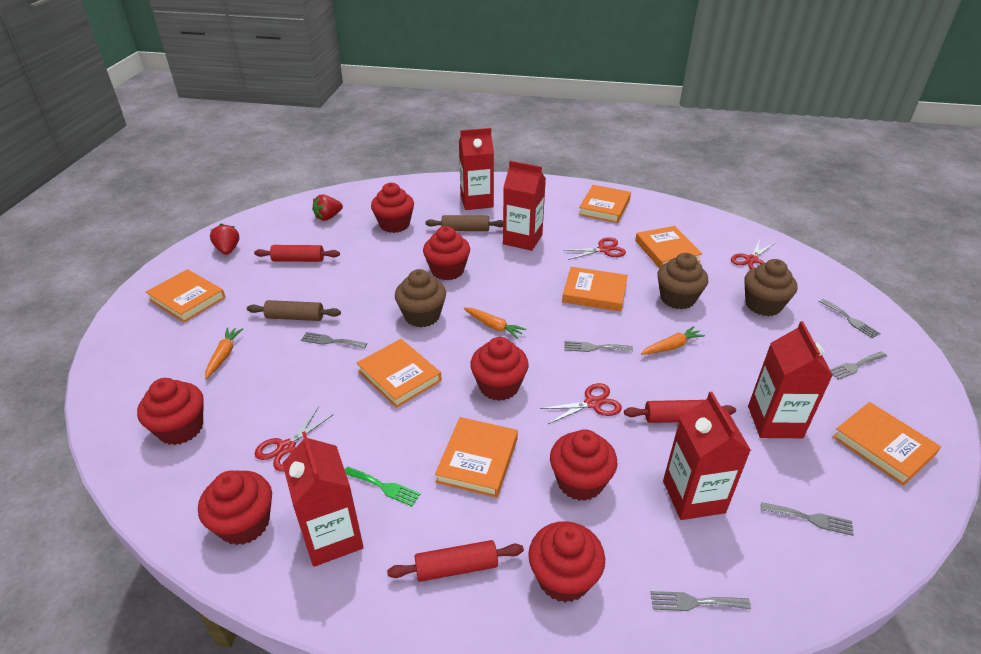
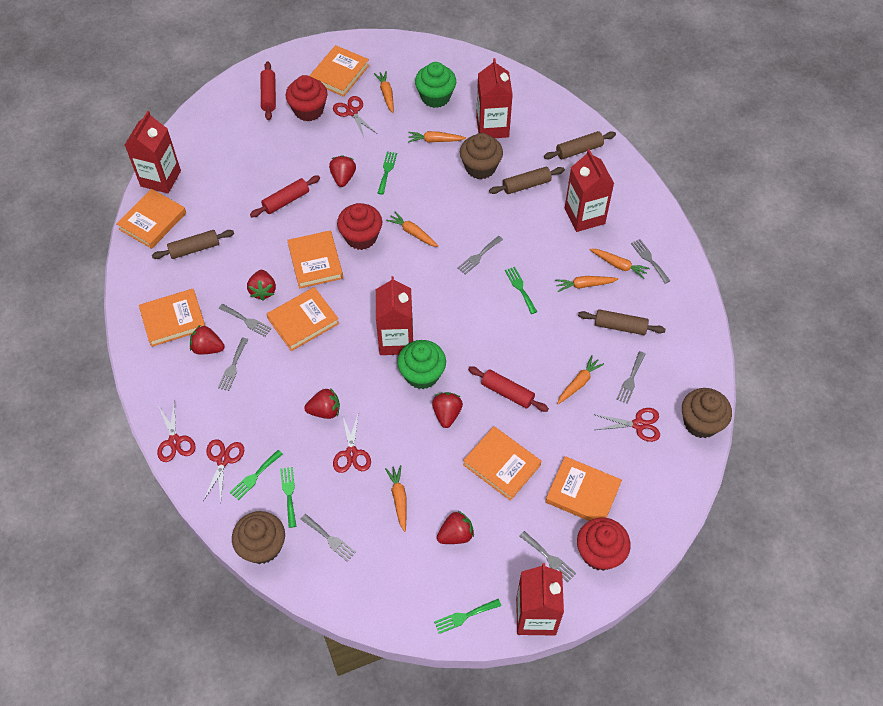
brown rolling pin: [247,300,341,321] [426,215,503,231] = 2 -> [152,230,234,259] [489,167,565,194] [544,131,616,159] [578,309,666,335] = 4
green cupcake: none = 0 -> [397,340,446,389] [415,62,456,108] = 2
green fork: [345,467,420,506] = 1 -> [230,450,283,500] [280,467,296,528] [378,152,397,195] [434,599,501,634] [505,267,537,314] = 5
grey fork: [301,332,367,349] [565,341,633,352] [651,591,751,611] [761,502,854,536] [819,299,880,338] [830,351,887,380] = 6 -> [218,304,272,337] [218,337,248,391] [301,514,356,562] [458,236,503,274] [519,531,576,582] [616,351,645,404] [631,239,670,284] = 7
orange carrot: [205,327,243,379] [464,308,526,339] [641,326,705,355] = 3 -> [374,71,394,113] [385,465,407,532] [386,212,439,247] [408,131,466,143] [555,276,619,292] [557,355,604,404] [590,249,650,279] = 7
red cupcake: [137,378,204,445] [198,471,272,545] [371,183,414,233] [423,226,470,280] [470,337,529,401] [528,521,605,603] [550,429,618,501] = 7 -> [286,75,328,121] [337,203,382,250] [577,517,631,571] = 3
red scissors: [255,407,334,472] [540,383,622,424] [563,237,626,260] [731,240,775,269] = 4 -> [157,402,196,462] [203,439,244,502] [333,96,376,137] [333,411,371,473] [593,408,660,442] = 5
red strawberry: [210,224,239,255] [312,194,343,221] = 2 -> [190,325,225,354] [247,270,276,301] [304,388,340,419] [329,156,356,187] [432,392,463,428] [437,511,474,544] = 6

